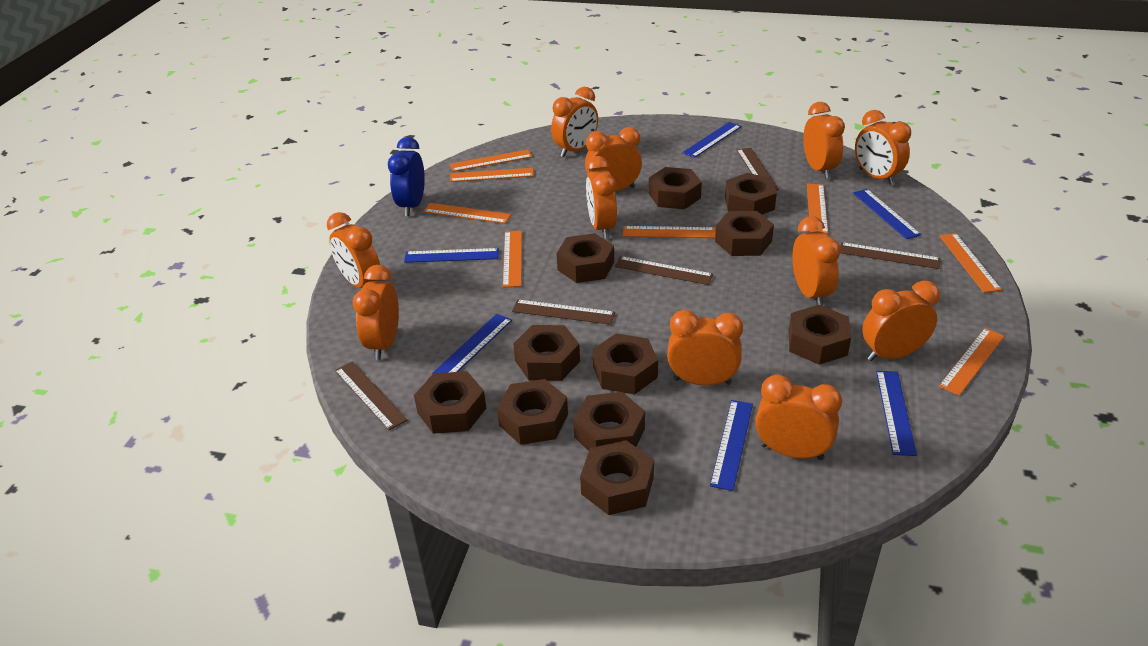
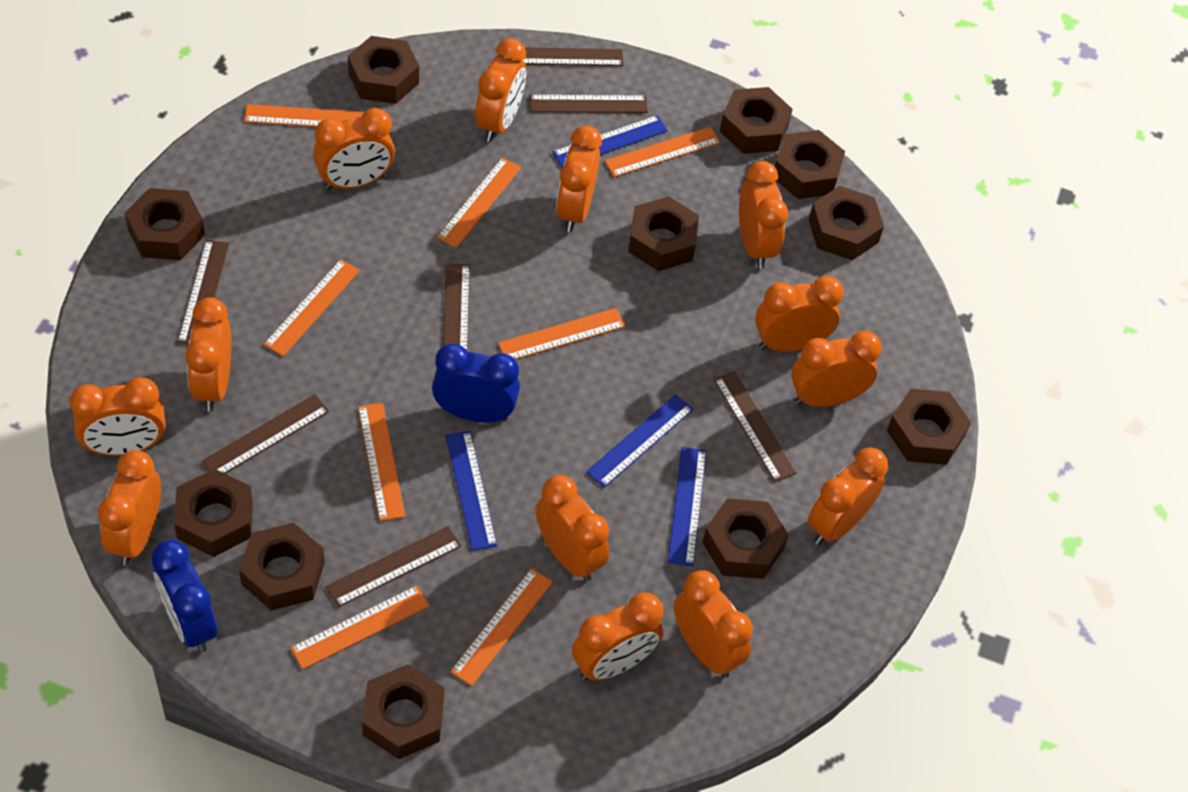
blue clock: [388,137,425,216] = 1 -> [151,540,217,652] [432,344,520,423] = 2
blue ruler: [404,248,499,263] [432,314,512,374] [682,122,741,158] [710,400,753,491] [853,189,921,239] [876,371,917,456] = 6 -> [446,431,497,551] [552,115,668,167] [586,394,694,488] [668,447,706,567] = 4
brown ruler: [335,361,407,430] [512,299,615,325] [615,256,713,285] [736,148,779,191] [840,242,941,269] = 5 -> [178,240,230,345] [202,394,329,474] [326,526,461,607] [443,263,470,351] [522,48,624,66] [529,95,648,113] [714,371,797,482] = 7
orange clock: [327,212,380,288] [353,265,399,360] [551,87,598,157] [585,127,642,191] [586,156,617,238] [667,310,743,386] [755,374,842,460] [793,216,841,306] [803,102,845,179] [855,110,911,185] [862,280,940,361] = 11 -> [70,378,165,456] [98,450,161,565] [185,297,231,411] [313,108,395,190] [475,38,526,142] [536,475,609,582] [556,125,602,232] [572,593,663,681] [674,570,753,678] [739,161,788,269] [755,276,844,352] [791,331,882,407] [808,447,888,545] = 13

